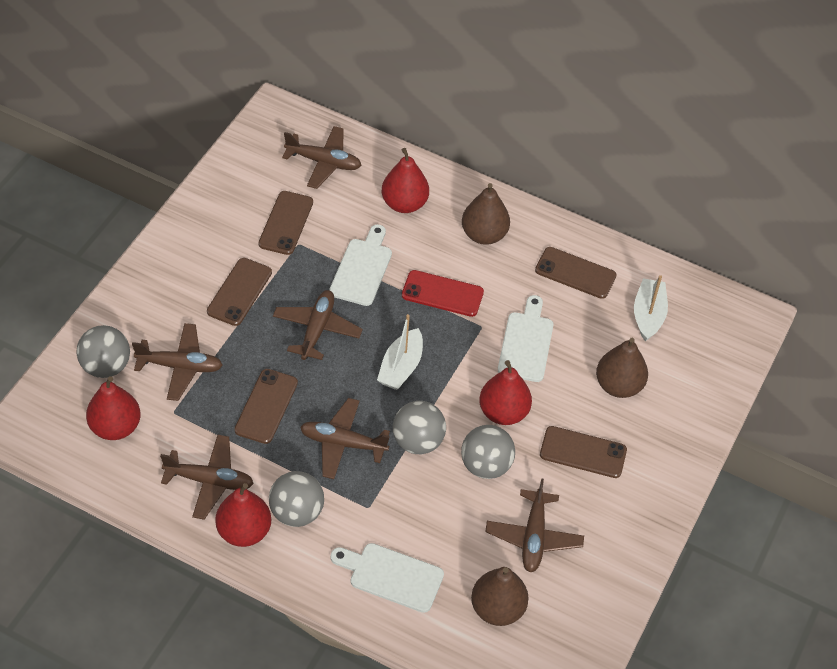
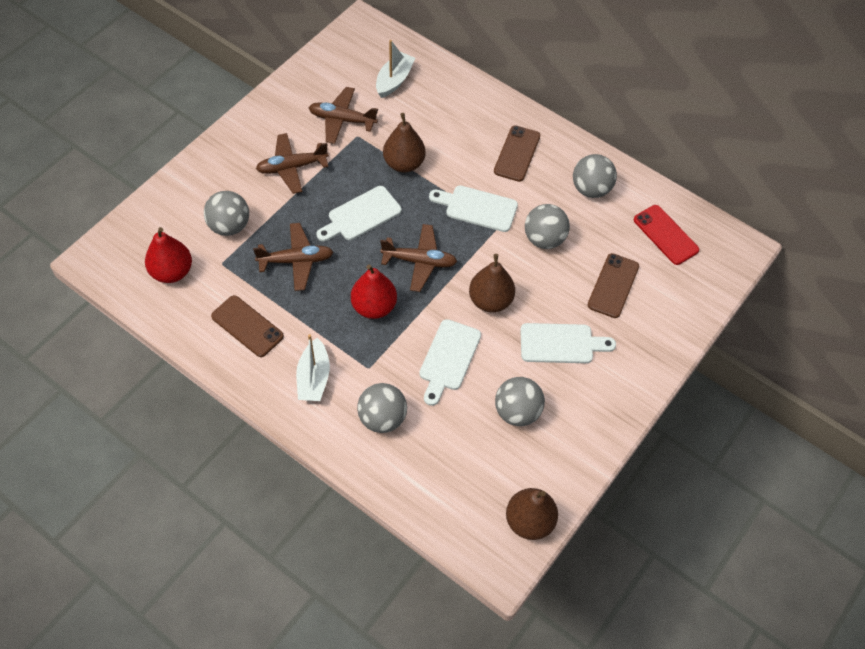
brown phone: [207,258,272,326] [234,369,298,444] [259,191,313,255] [535,247,616,299] [540,426,627,478] = 5 -> [211,295,284,357] [494,125,540,182] [588,253,639,318] = 3
brown plane: [132,323,223,401] [160,435,254,520] [273,290,363,360] [282,126,361,189] [300,398,390,479] [485,478,584,572] = 6 -> [253,223,333,291] [256,133,329,194] [308,87,378,144] [380,224,457,292] = 4
grey ball: [77,325,130,378] [269,471,324,527] [393,401,446,454] [461,425,515,479] = 4 -> [204,191,249,236] [357,383,407,433] [495,377,545,426] [525,204,570,249] [573,154,617,198] = 5
red pear: [86,376,141,440] [215,483,271,547] [382,148,429,213] [479,360,532,425] = 4 -> [145,227,192,283] [351,264,397,319] = 2
white cutting board: [330,224,392,306] [330,543,444,613] [498,295,554,382] = 3 -> [317,186,402,242] [419,319,481,406] [429,186,518,232] [520,323,616,363] = 4

